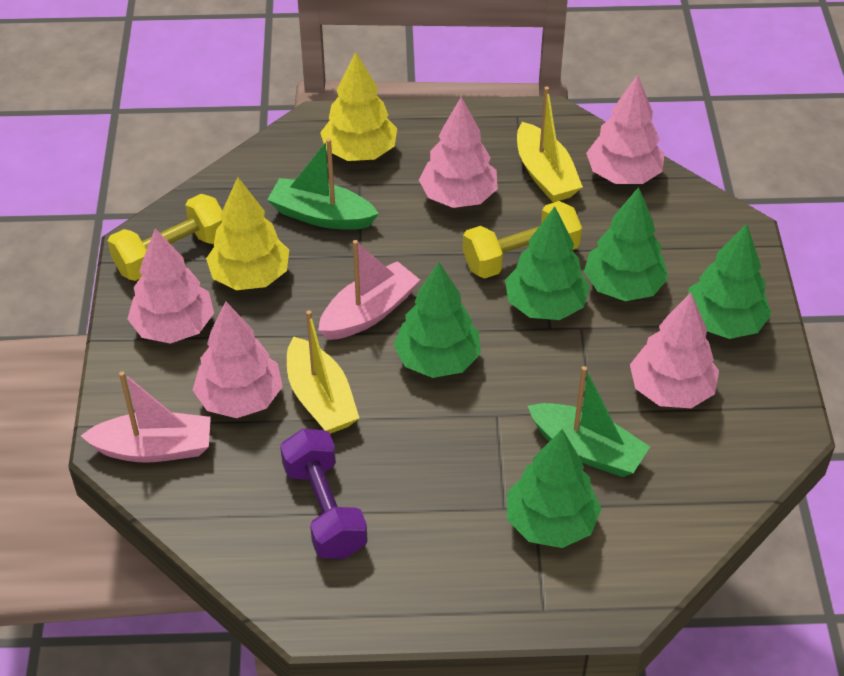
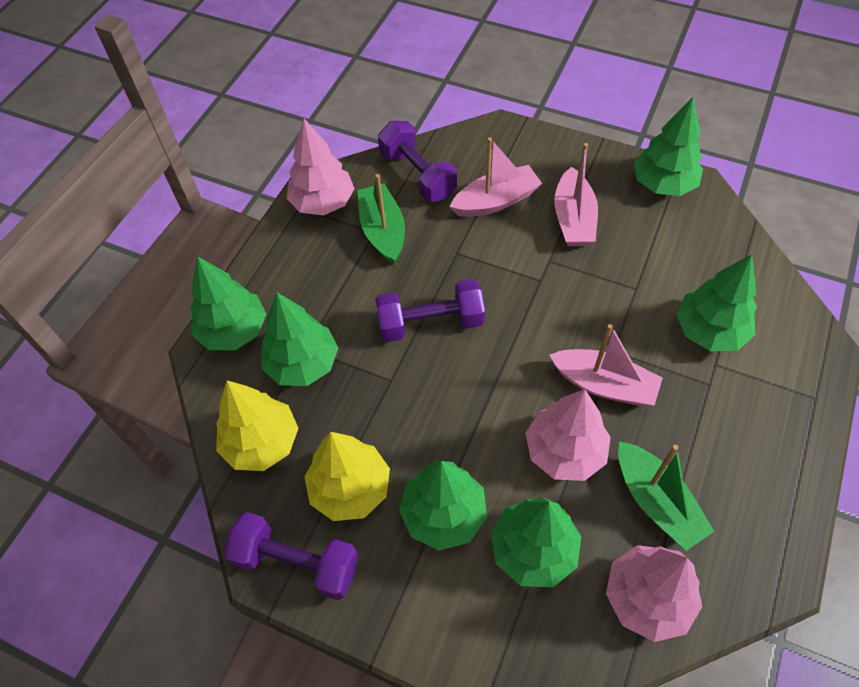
green tree: [394,262,481,378] [505,206,590,320] [507,429,602,548] [584,187,668,301] [687,224,772,339] = 5 -> [190,256,267,350] [261,292,338,386] [399,461,487,551] [491,497,581,588] [634,97,703,196] [676,255,757,351] = 6
pink boat: [81,371,211,463] [318,240,420,340] = 2 -> [450,138,542,217] [549,324,663,406] [554,143,598,246] = 3
pink tree: [128,228,214,344] [193,302,283,418] [419,97,498,208] [586,75,665,184] [630,293,719,408] = 5 -> [286,119,355,215] [526,389,611,481] [606,545,702,642] = 3
purple dumbbell: [280,429,368,559] = 1 -> [224,512,359,600] [375,279,485,342] [378,121,457,202] = 3
yellow boat: [287,310,359,434] [517,87,583,202] = 2 -> none = 0
yellow dumbbell: [108,194,222,281] [463,201,582,279] = 2 -> none = 0

